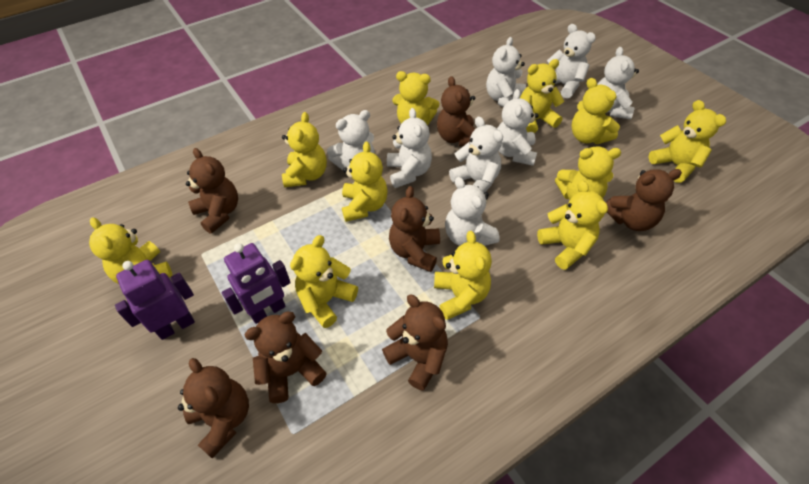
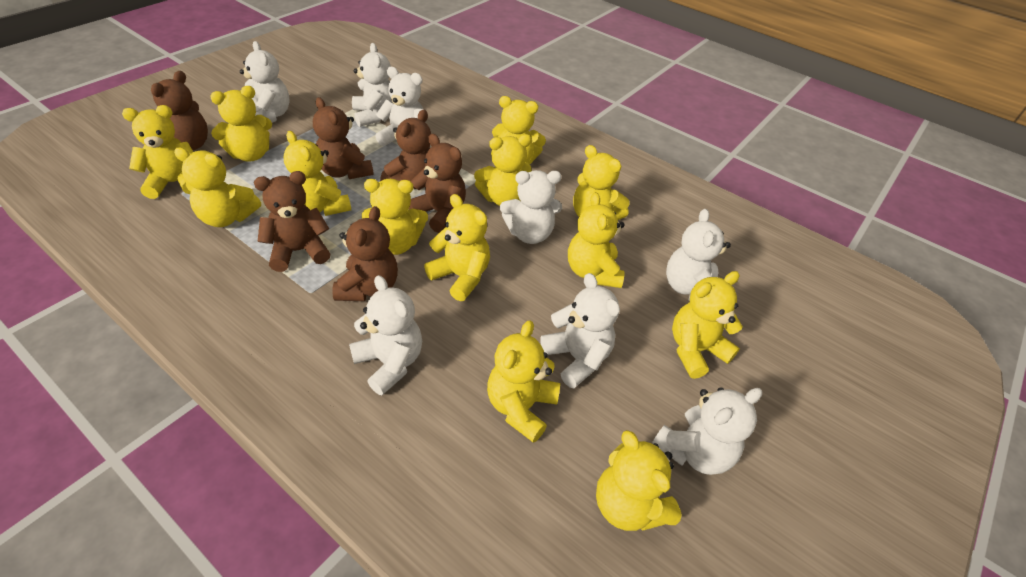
brown teddy bear: [178,358,249,458] [186,148,238,234] [244,311,327,403] [382,295,448,391] [389,186,440,272] [437,76,475,146] [606,169,682,231] = 7 -> [151,71,208,150] [254,171,330,272] [313,97,374,179] [332,206,398,301] [380,110,431,189] [408,134,466,233] = 6
purple robot: [115,260,195,340] [222,243,291,324] = 2 -> none = 0
yellow teddy bear: [89,217,172,284] [282,112,327,187] [290,235,358,328] [342,141,388,222] [392,71,439,125] [434,231,492,320] [520,59,564,133] [537,181,608,270] [555,146,621,200] [572,78,620,144] [649,100,726,183] = 11 -> [122,105,193,199] [174,147,261,227] [210,86,272,161] [284,131,351,216] [362,179,428,255] [424,194,490,301] [474,134,532,206] [487,320,560,443] [492,96,546,164] [568,192,625,288] [573,145,630,220] [596,430,682,531] [672,271,743,379] = 13

